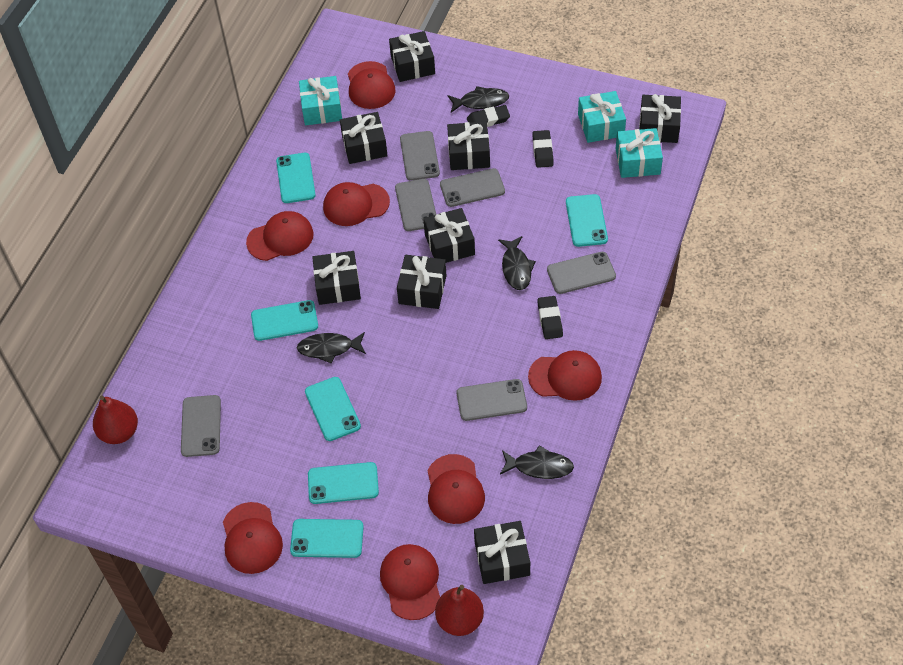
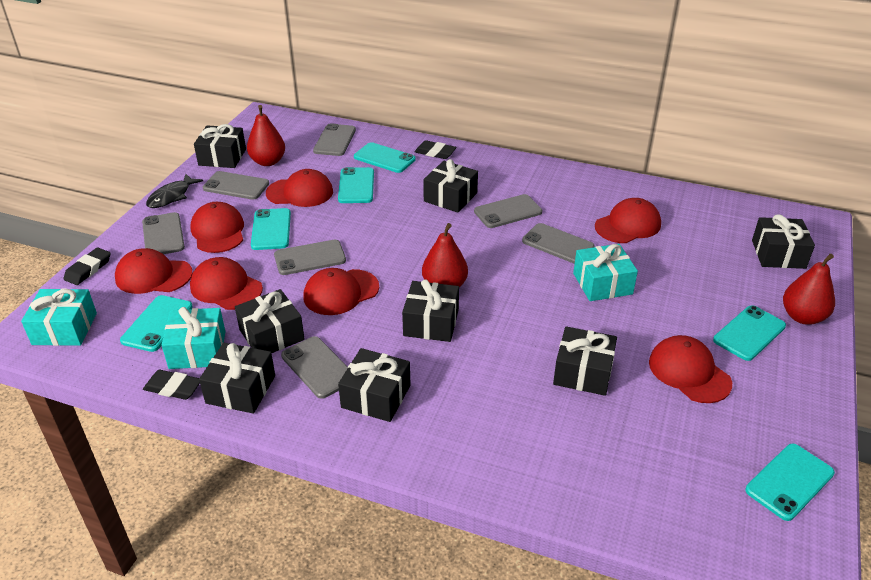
black fish: [297,332,366,364] [447,86,509,112] [498,236,536,290] [500,445,574,479] = 4 -> [146,174,203,208] = 1
grey phone: [181,395,221,457] [395,179,436,231] [400,131,440,181] [440,168,505,207] [457,379,527,421] [547,252,616,294] = 6 -> [142,212,185,254] [203,171,269,200] [274,240,346,275] [281,336,348,399] [313,123,356,156] [474,194,542,228] [522,223,595,264] = 7
red pear: [93,396,138,444] [435,585,484,636] = 2 -> [247,105,285,166] [422,223,468,287] [783,254,835,325] = 3

